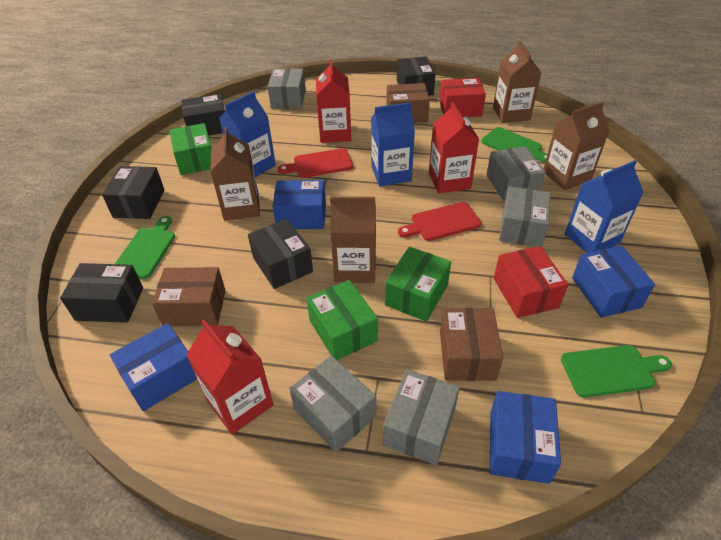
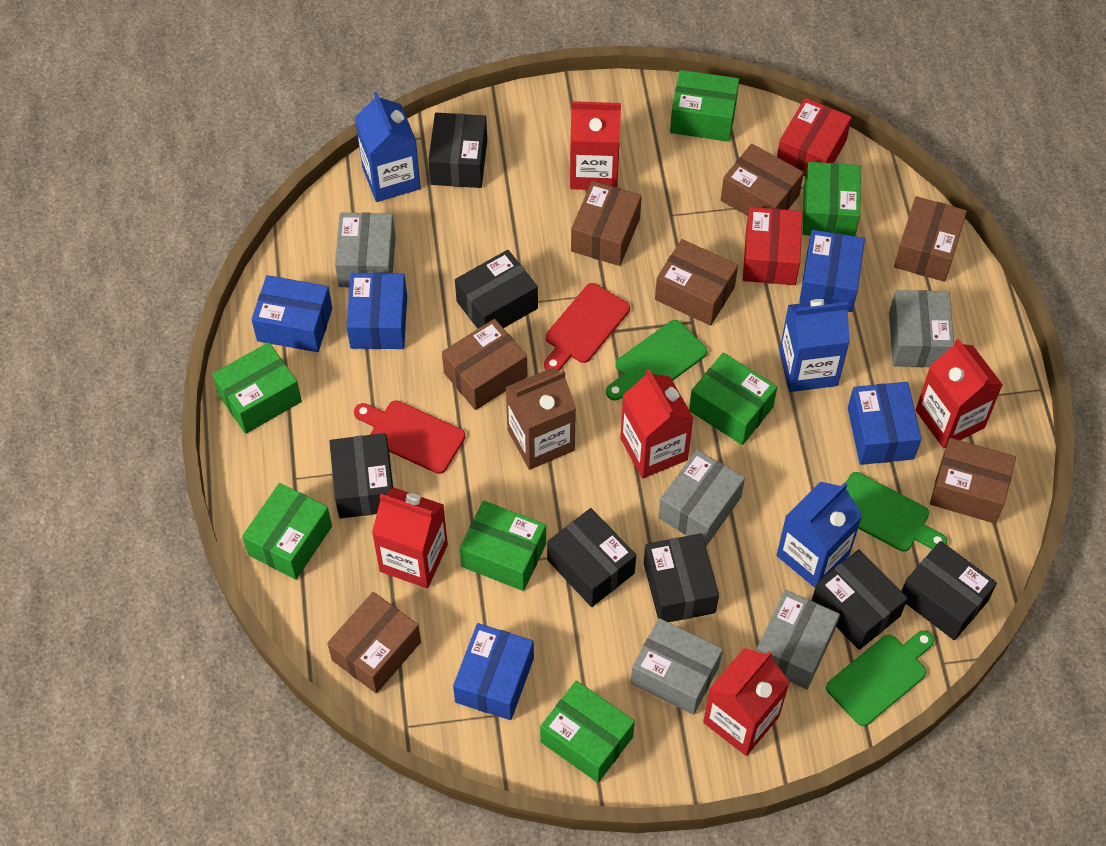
black box: [60,263,143,323] [102,166,164,219] [181,94,225,136] [248,219,313,289] [397,56,436,96] = 5 -> [329,433,393,519] [428,113,487,188] [455,250,538,329] [547,508,636,607] [644,533,719,622] [812,549,908,650] [901,541,997,640] = 7
blue box: [110,323,197,411] [272,180,326,229] [490,391,561,484] [572,246,655,318] = 4 -> [251,275,332,352] [346,272,407,349] [453,623,534,720] [799,230,865,312] [848,382,921,465] = 5
brown box: [152,267,226,326] [386,83,430,123] [440,308,503,381] = 3 -> [327,592,421,694] [442,319,528,410] [571,181,642,266] [655,239,738,326] [721,144,804,216] [894,196,967,282] [930,438,1016,524] = 7
brown carton: [210,127,260,221] [330,197,376,283] [493,41,542,123] [544,102,609,190] = 4 -> [505,368,576,470] = 1
green box: [169,123,212,175] [306,280,378,360] [385,247,451,322] = 3 -> [212,342,302,434] [242,483,332,580] [460,501,546,591] [540,680,635,783] [670,70,739,142] [689,352,777,445] [802,162,861,236] = 7
red carton: [186,320,273,434] [316,59,351,143] [429,102,479,193] = 3 -> [372,487,448,588] [570,101,621,190] [620,369,694,479] [703,648,790,756] [916,339,1003,448] = 5

